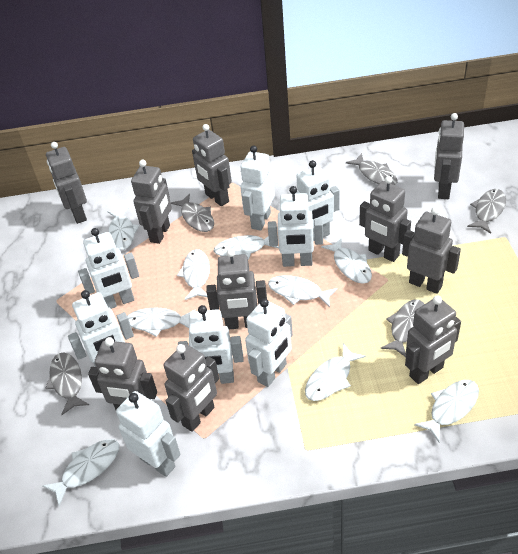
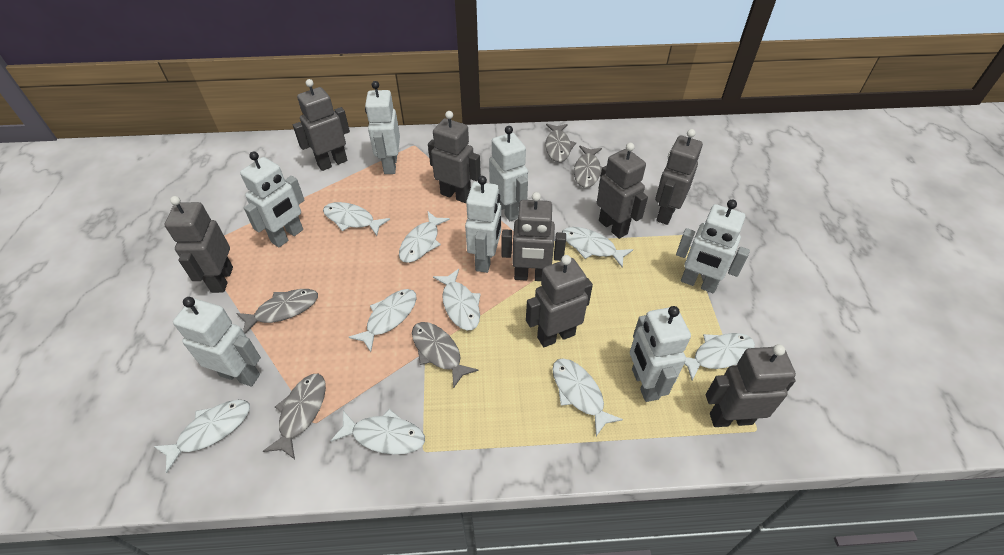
grey robot: [46,142,87,224] [88,337,157,410] [131,160,172,244] [164,344,219,432] [192,124,232,206] [206,249,267,329] [359,176,411,262] [402,207,461,294] [405,296,461,384] [434,113,464,199] = 10 -> [164,196,233,293] [293,79,350,171] [428,111,481,203] [502,192,566,281] [526,255,593,347] [597,143,648,239] [655,129,703,225] [706,344,796,427] = 8
white robot: [68,290,134,367] [78,228,139,309] [116,391,180,477] [178,305,244,384] [240,145,275,231] [245,298,293,387] [268,186,323,267] [295,160,340,241] = 8 -> [173,297,261,386] [240,151,305,247] [365,81,400,174] [465,176,501,273] [489,126,528,221] [630,306,691,402] [676,200,750,293] = 7

